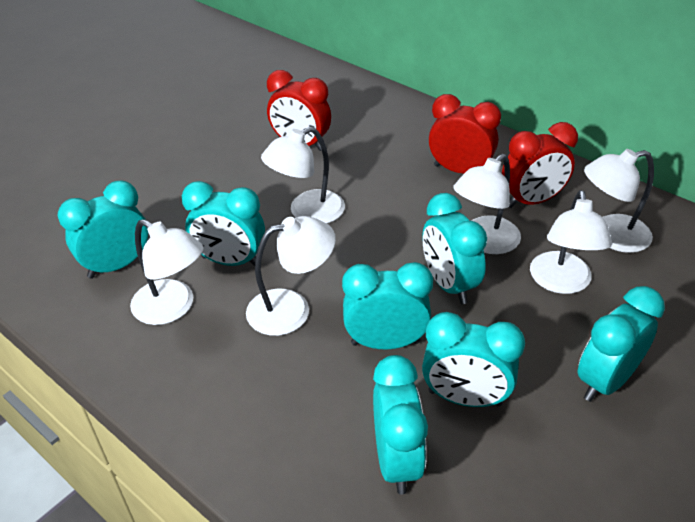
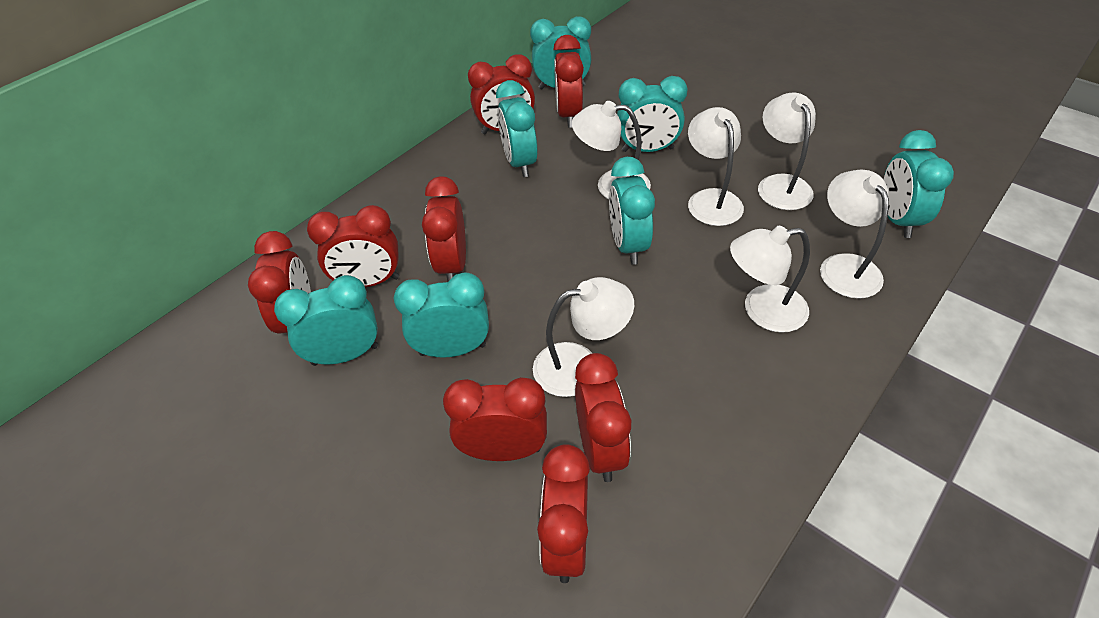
red clock: [267,70,331,151] [429,94,501,174] [502,122,578,208] = 3 -> [248,231,311,334] [307,205,399,287] [422,176,466,282] [443,377,547,461] [468,54,535,134] [537,444,590,583] [553,35,584,128] [575,353,631,482] = 8

